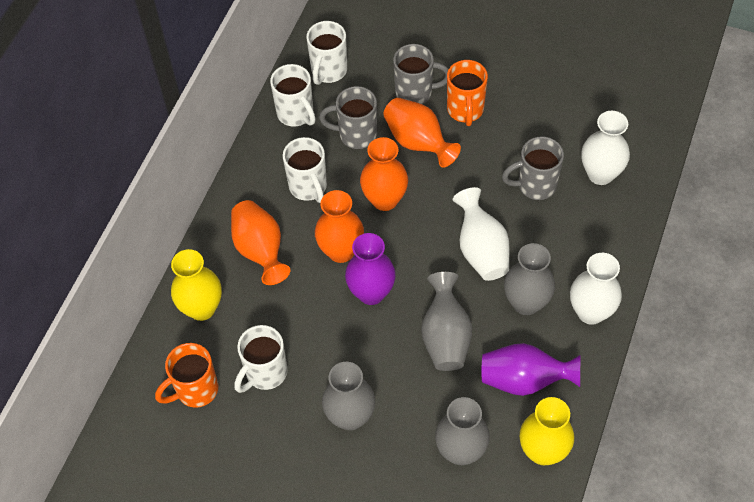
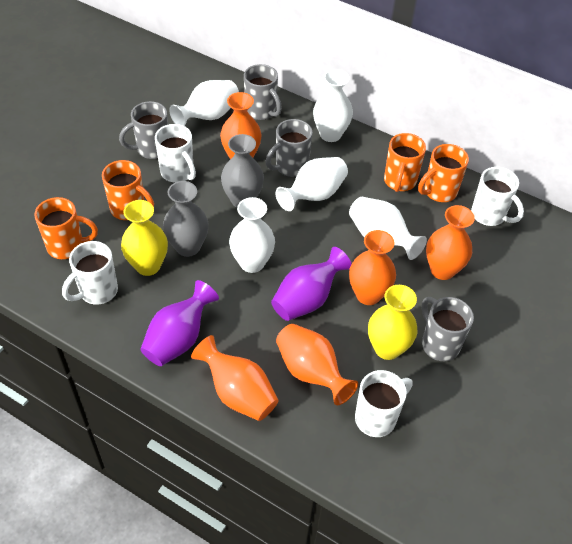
grey mug: [319,86,377,149] [393,44,449,104] [502,136,564,200] = 3 -> [119,101,168,159] [244,64,282,120] [266,119,313,177] [421,297,474,361] = 4
grey vase: [322,362,375,431] [421,272,472,371] [435,397,490,465] [504,243,555,315] = 4 -> [163,181,209,257] [221,134,264,207] = 2
orange mug: [155,343,218,408] [447,60,488,126] = 2 -> [34,197,98,259] [102,160,154,220] [384,133,426,192] [418,144,469,202] = 4
orange vase: [231,200,290,285] [315,190,364,263] [360,137,408,211] [383,98,461,168] = 4 -> [191,335,279,421] [220,92,262,159] [276,324,358,405] [349,230,396,305] [426,205,475,280] = 5
white vase: [453,187,510,281] [570,253,622,325] [581,111,630,185] = 3 -> [169,80,239,126] [229,197,275,273] [276,157,348,211] [313,69,353,142] [349,197,427,260] = 5

